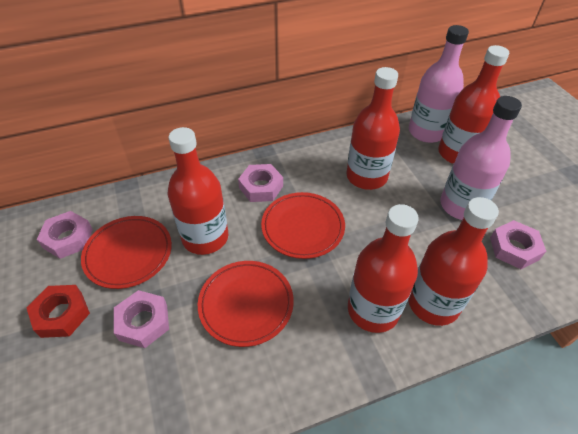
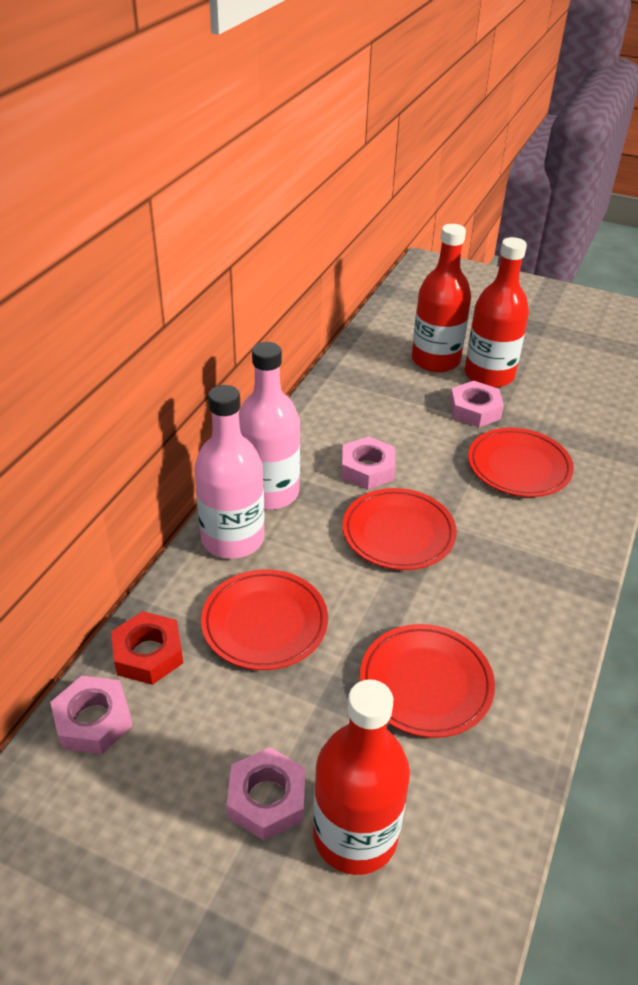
red bottle: [168,127,228,255] [346,67,400,190] [348,204,419,333] [408,197,499,326] [438,45,509,164] = 5 -> [313,679,410,875] [412,224,471,372] [465,237,529,388] = 3
red plate: [81,216,172,289] [198,261,294,347] [261,192,345,259] = 3 -> [201,569,328,670] [343,488,457,570] [360,624,495,738] [468,428,574,497] = 4

